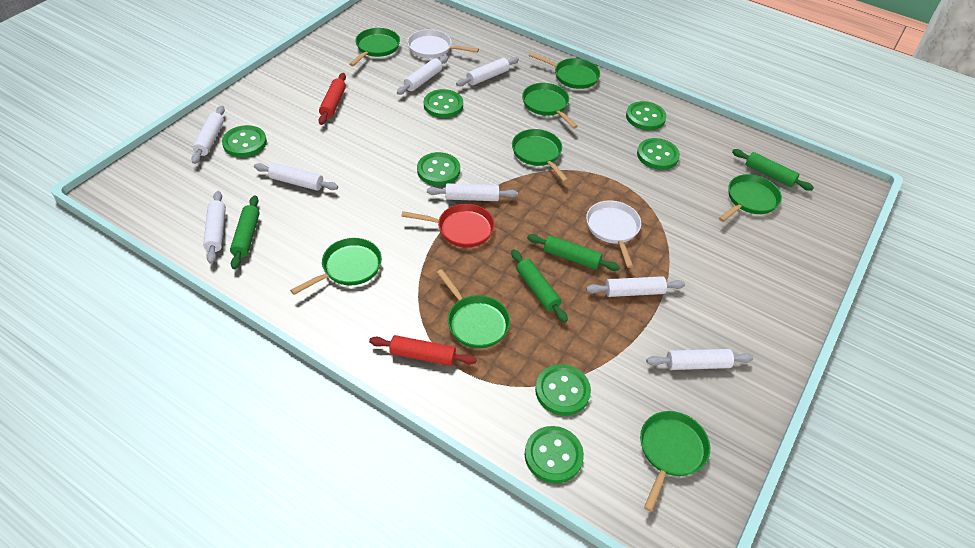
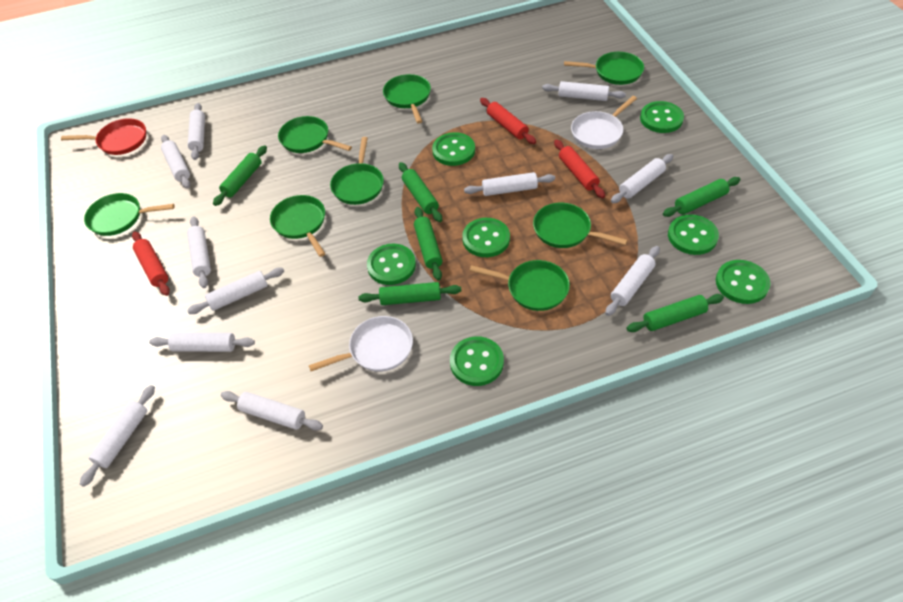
green rolling pin: [230,195,260,269] [511,249,568,322] [527,234,620,271] [732,149,814,191] = 4 -> [213,145,267,206] [358,282,461,305] [399,162,442,222] [414,207,442,281] [627,294,724,332] [663,177,741,217] = 6
red rolling pin: [318,73,346,125] [369,335,477,366] = 2 -> [132,231,170,296] [480,98,536,144] [554,140,605,198] = 3
white rolling pin: [191,106,225,164] [203,191,226,264] [254,163,338,191] [397,56,449,95] [427,183,518,201] [456,57,519,87] [586,276,685,297] [646,349,753,370] = 8 -> [80,385,155,487] [149,333,255,352] [161,135,190,189] [187,216,211,288] [187,268,284,314] [188,103,205,160] [221,391,323,430] [464,172,555,196] [542,81,626,101] [605,246,660,316] [611,154,673,203] = 11

